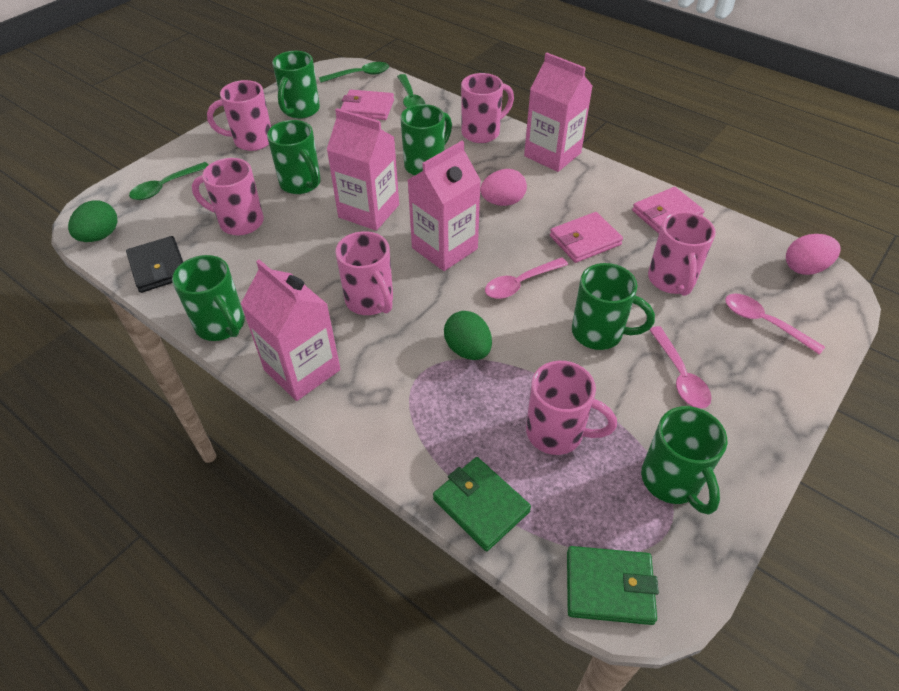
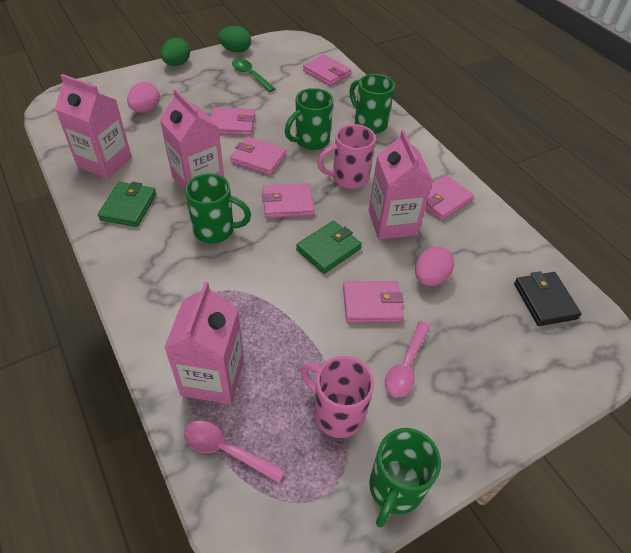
green mug: [172,255,245,341] [267,120,321,194] [272,51,320,119] [400,104,452,176] [572,263,655,350] [641,406,727,515] = 6 -> [185,173,251,243] [285,88,333,150] [349,74,395,134] [369,428,441,528] = 4
green spoon: [129,162,209,200] [319,62,389,82] [397,74,425,108] = 3 -> [232,59,275,92] = 1
pink mug: [192,158,264,235] [207,80,271,151] [335,231,393,315] [461,73,514,143] [526,361,617,455] [648,211,716,296] = 6 -> [300,356,374,438] [317,124,376,189] = 2
pink spoon: [485,257,568,299] [650,326,712,408] [725,294,825,355] = 3 -> [184,421,285,483] [385,321,430,398] = 2
pink wallet: [340,89,394,120] [550,212,623,263] [632,187,705,234] = 3 -> [210,107,255,136] [230,137,287,175] [262,183,314,218] [303,54,351,86] [343,281,404,323] [425,175,474,220] = 6

